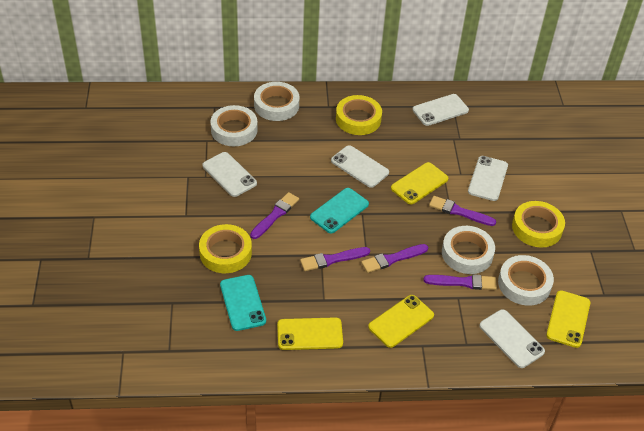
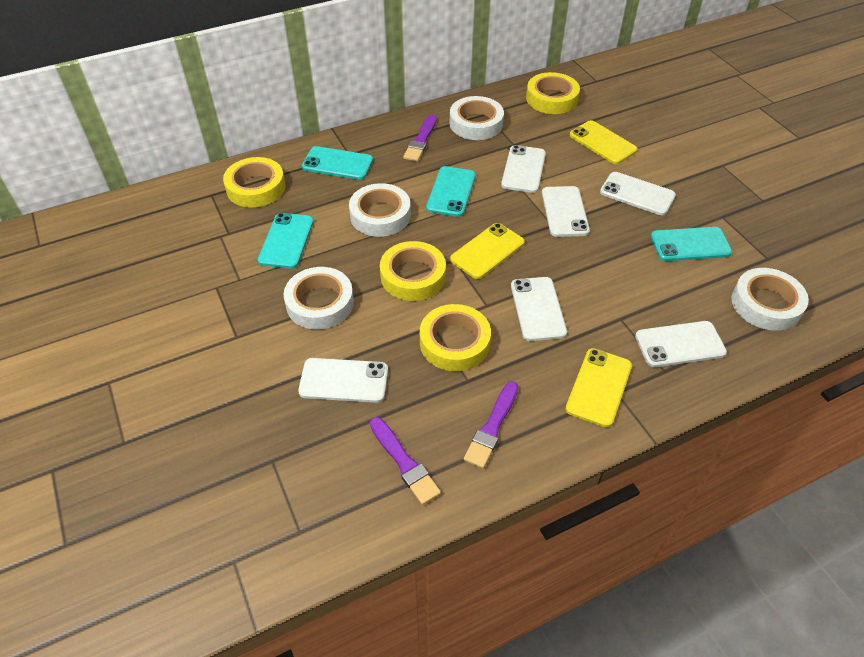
purple brush: [250,192,299,239] [300,247,370,271] [361,244,428,273] [424,274,497,290] [429,196,496,226] = 5 -> [370,417,441,505] [403,114,437,162] [464,381,518,469] = 3
turquoise phone: [220,275,266,331] [310,188,369,233] = 2 -> [258,213,314,269] [302,146,373,180] [426,166,476,217] [651,227,732,261] = 4
white phone: [203,152,257,197] [331,145,389,188] [413,94,469,126] [468,156,508,201] [479,309,545,368] = 5 -> [298,358,388,403] [501,145,546,193] [511,277,567,341] [542,186,590,237] [600,172,676,215] [635,321,727,367] = 6
yellow phone: [277,317,343,350] [368,295,434,348] [391,162,448,204] [546,290,590,348] = 4 -> [450,223,525,279] [566,348,632,428] [569,120,638,164] = 3
yellow tape: [199,224,252,273] [336,95,382,135] [512,201,565,248] = 3 -> [223,157,285,208] [380,241,446,301] [420,304,491,371] [526,72,580,114] = 4

